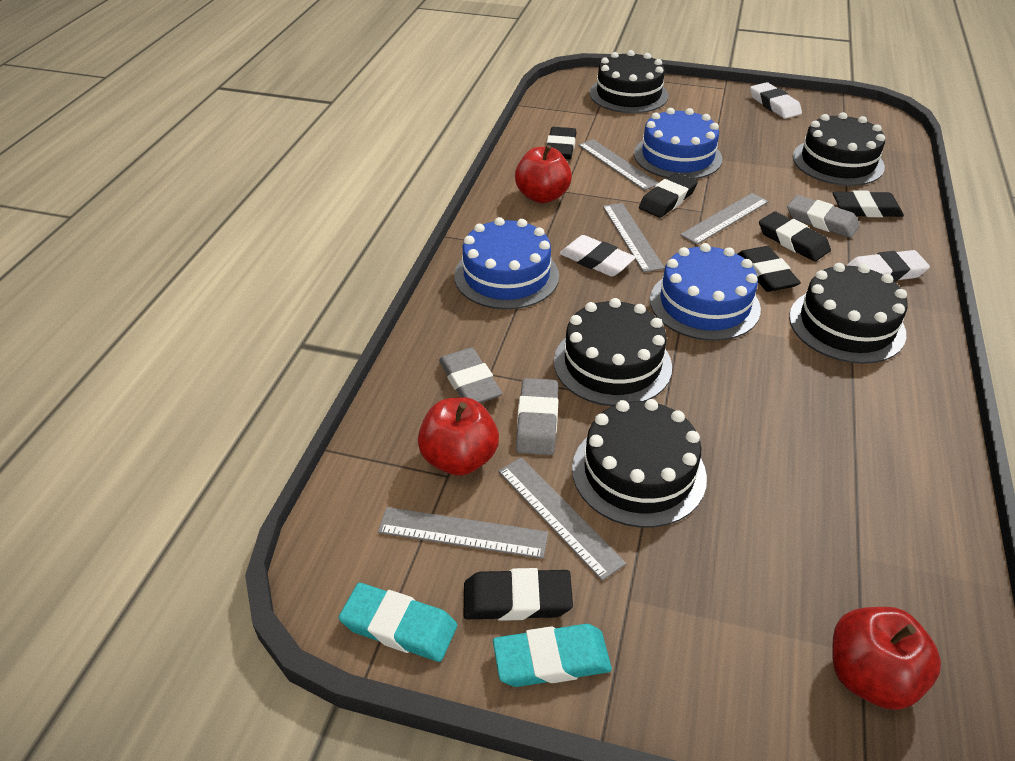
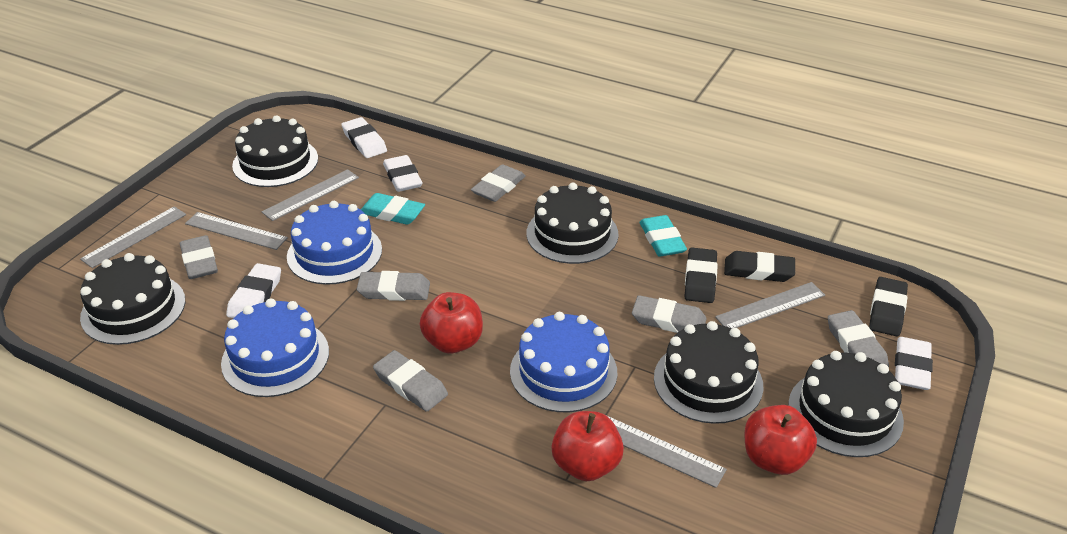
black eraser: [464,568,573,621] [547,127,576,159] [639,172,698,218] [737,246,801,292] [759,212,831,261] [833,190,904,217] = 6 -> [685,248,718,303] [724,251,795,282] [869,277,908,336] = 3
grey eraser: [439,348,503,403] [516,378,559,455] [787,195,860,238] = 3 -> [180,235,218,279] [357,271,430,301] [373,350,448,412] [471,164,526,202] [632,295,706,333] [828,310,889,367] = 6
white eraser: [560,235,636,277] [750,82,802,119] [846,250,930,282] = 3 -> [226,263,281,318] [341,117,387,158] [383,155,423,192] [895,337,933,390] = 4

